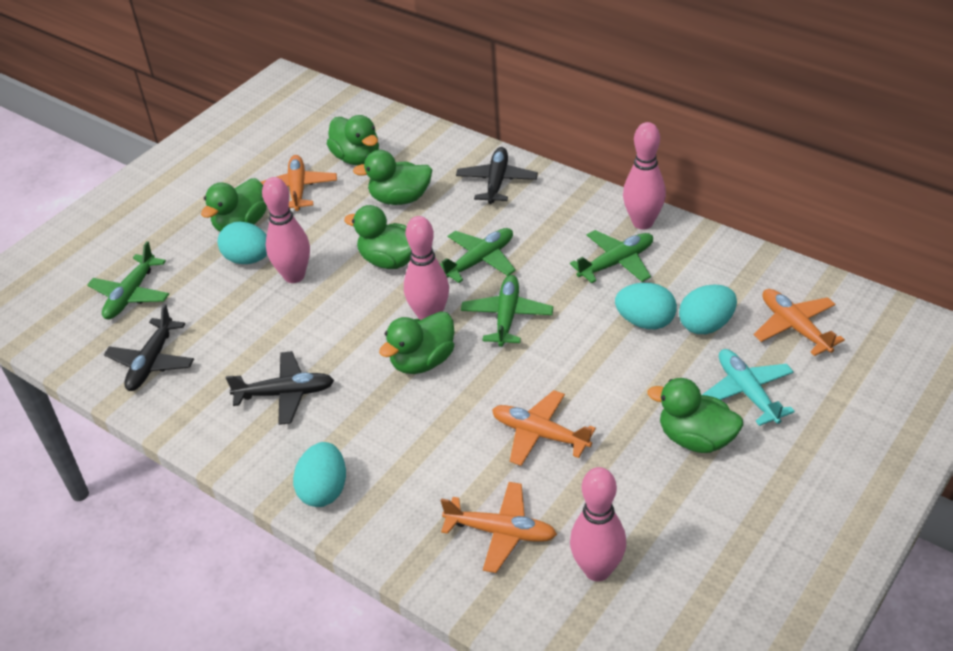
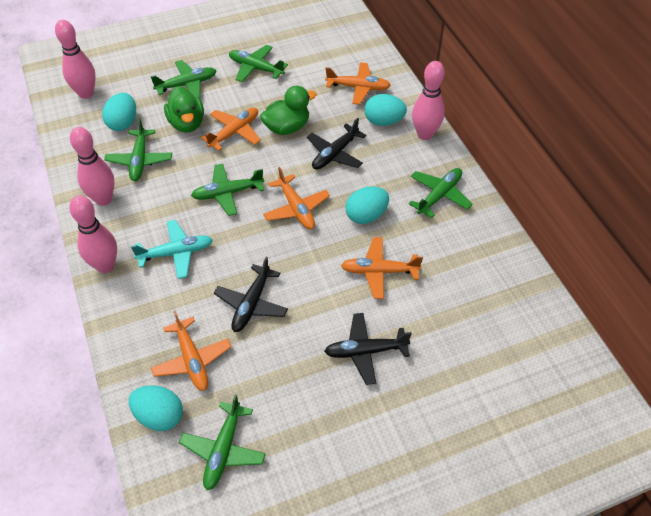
green duck: [201,178,267,232] [327,115,379,165] [344,205,411,269] [353,150,432,205] [379,311,454,374] [647,378,743,453] = 6 -> [164,86,204,133] [260,86,317,135] = 2
green plane: [87,241,169,319] [439,228,516,283] [461,275,553,347] [570,230,653,283] = 4 -> [104,118,172,181] [151,60,216,98] [179,394,266,490] [191,164,264,216] [229,45,288,82] [409,168,473,218] = 6
orange plane: [261,155,337,211] [441,482,557,573] [492,390,596,466] [754,289,845,356] = 4 -> [151,311,231,391] [201,108,261,151] [263,167,330,229] [325,63,391,105] [341,237,423,299] = 5

